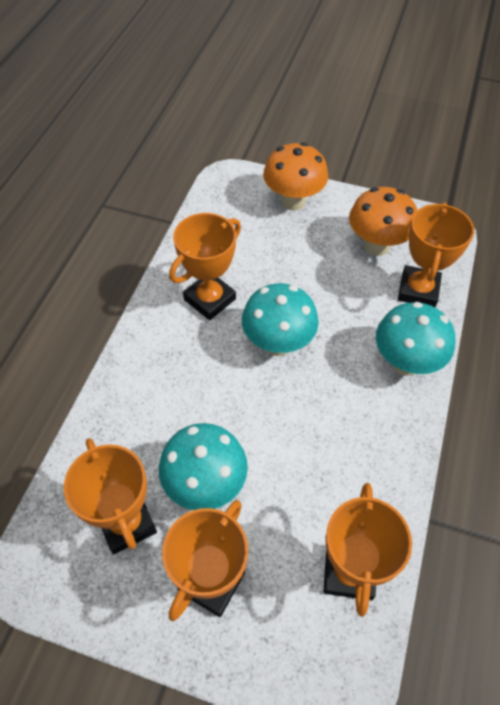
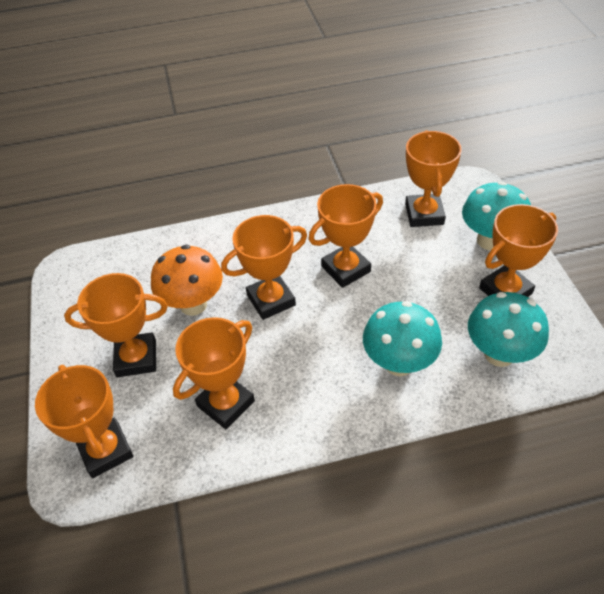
orange mushroom: [263,143,328,210] [349,187,417,256] = 2 -> [151,245,223,316] = 1
orange trophy: [64,438,157,554] [162,500,248,621] [169,213,241,320] [323,483,412,617] [398,203,474,307] = 5 -> [35,365,133,478] [64,273,168,377] [173,317,255,429] [221,215,307,320] [308,184,383,288] [405,130,462,227] [479,204,558,297] = 7

